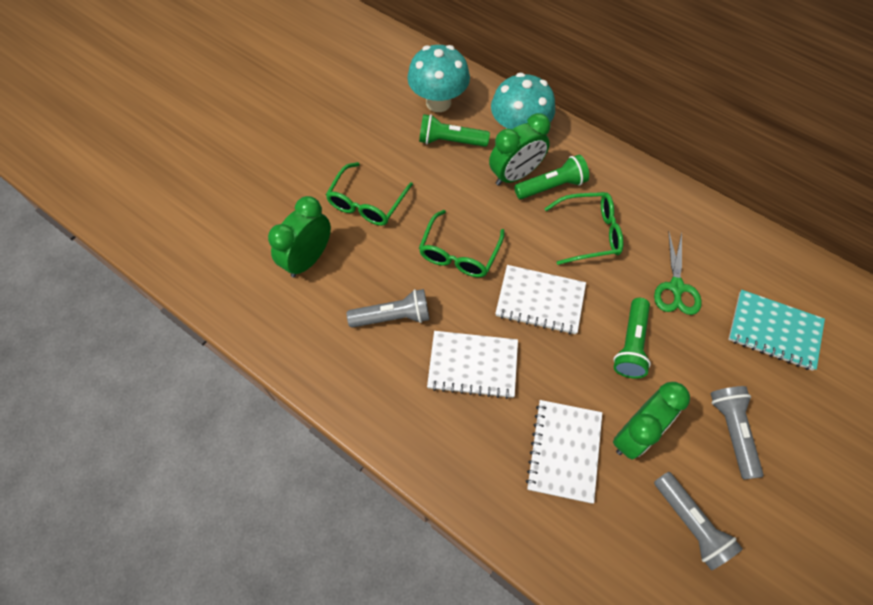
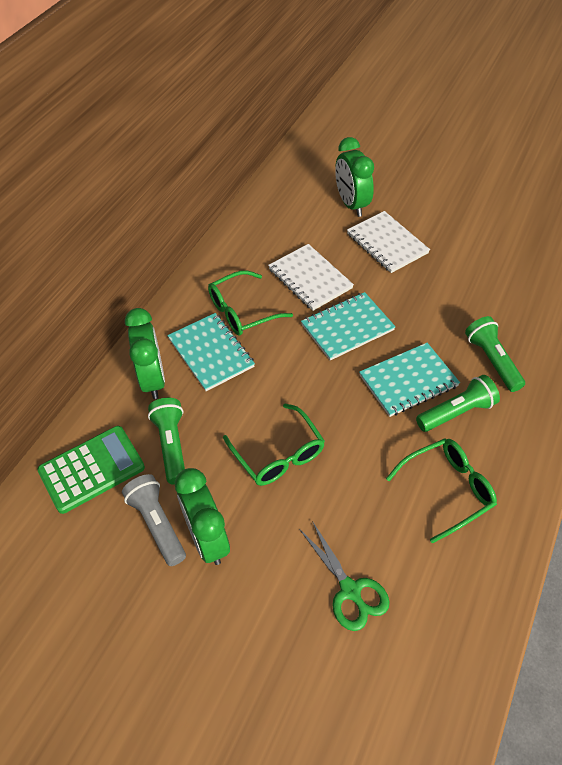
green calculator: none = 0 -> [37,426,145,514] = 1
grey flashlight: [347,289,430,328] [654,472,743,570] [710,386,764,479] = 3 -> [122,474,186,566] = 1
turquoise mushroom: [407,45,470,112] [491,73,555,129] = 2 -> none = 0
turquoise notebook: [728,290,825,371] = 1 -> [167,313,255,391] [301,292,396,360] [359,343,460,417] = 3
white notebook: [427,331,518,399] [495,265,586,335] [526,400,602,504] = 3 -> [268,244,354,311] [347,211,430,273] = 2

